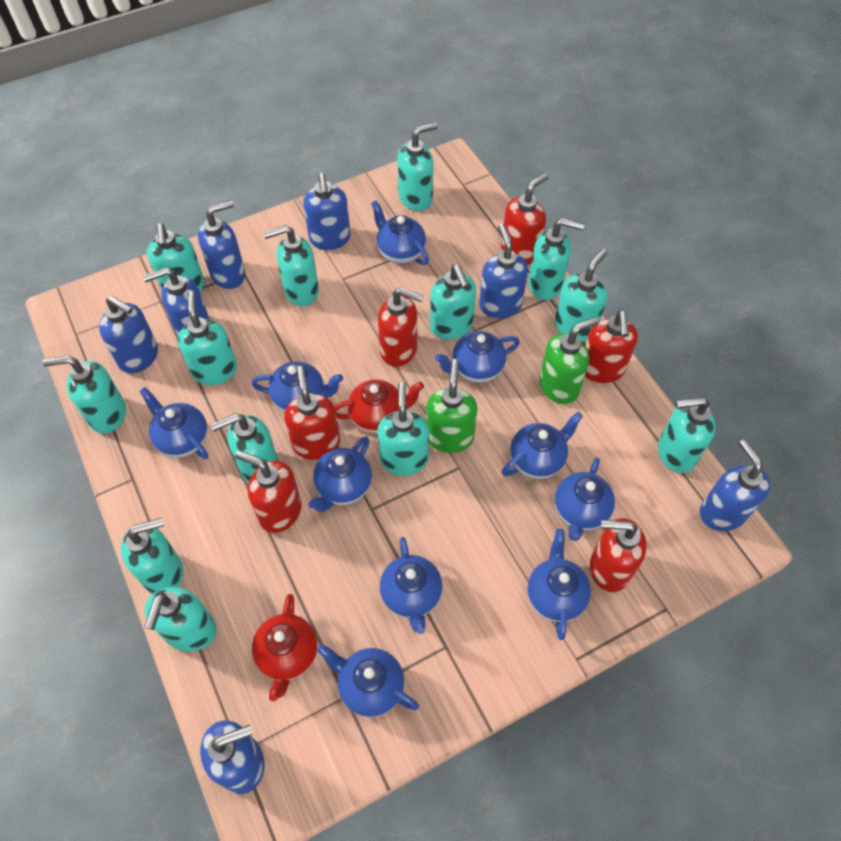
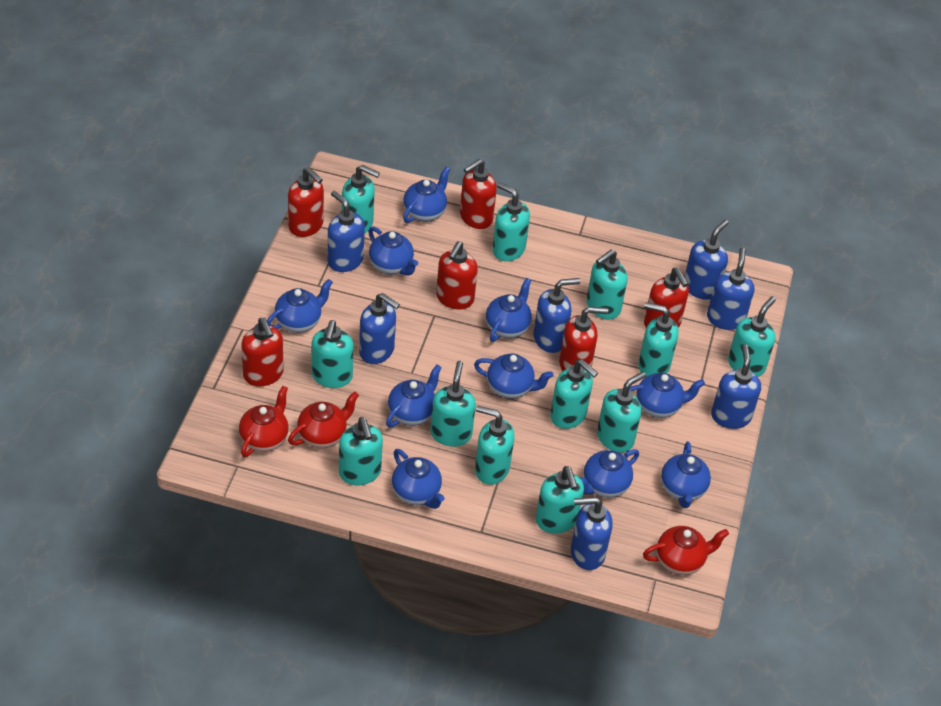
green soap dispenser: [426,359,478,453] [539,317,599,404] = 2 -> none = 0
red teapot: [252,594,317,702] [334,379,424,433] = 2 -> [239,386,289,457] [288,391,359,448] [643,526,729,575] = 3
turquoise soap dispenser: [43,356,126,434] [121,518,183,594] [144,587,217,652] [147,224,205,291] [177,291,237,385] [211,413,278,483] [263,225,319,306] [377,382,429,476] [397,122,438,211] [430,265,476,340] [528,218,585,300] [555,249,608,341] [658,397,716,473] = 13 -> [312,320,354,388] [339,417,383,485] [342,165,380,234] [430,361,476,447] [475,405,515,485] [492,182,530,261] [536,466,584,534] [550,359,598,429] [586,250,628,319] [597,372,646,452] [638,302,678,377] [728,296,776,377] = 12

